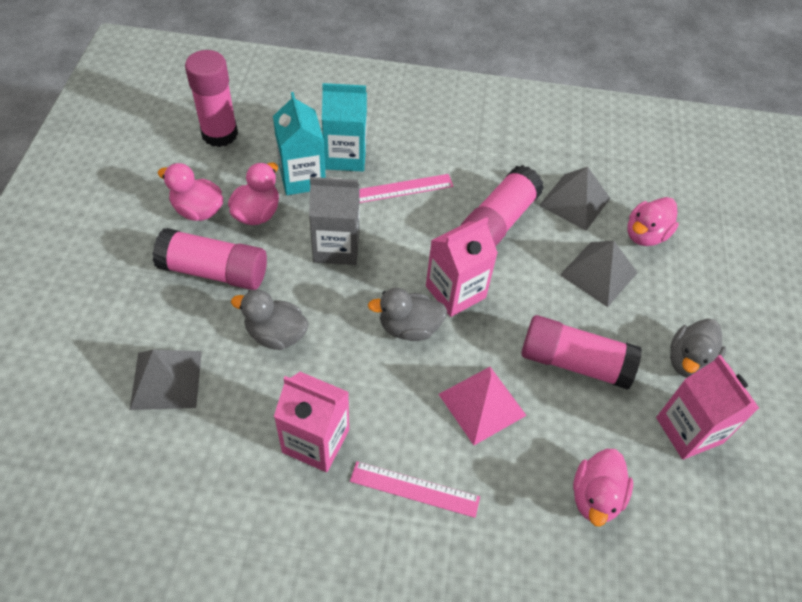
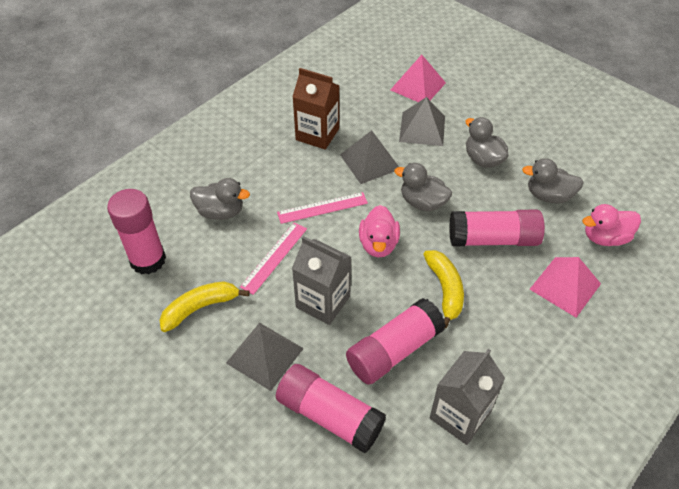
brown carton: none = 0 -> [292,68,340,149] = 1
grey carton: [309,177,360,265] = 1 -> [292,236,351,325] [430,349,505,445] = 2
grey duck: [231,289,309,350] [368,288,447,341] [670,318,726,378] = 3 -> [190,178,250,220] [394,163,452,211] [466,117,509,168] [522,158,584,204] = 4
pink carton: [274,372,349,472] [426,217,498,317] [656,355,759,460] = 3 -> none = 0
pink duck: [158,163,223,221] [228,162,279,225] [573,449,633,526] [627,197,679,246] = 4 -> [359,205,400,257] [582,204,641,246] = 2
pink pyramid: [439,367,527,445] = 1 -> [390,55,446,102] [530,257,601,318] = 2
turquoise carton: [273,92,326,195] [322,83,367,172] = 2 -> none = 0
yellow banana: none = 0 -> [160,281,249,332] [423,250,464,329] = 2

